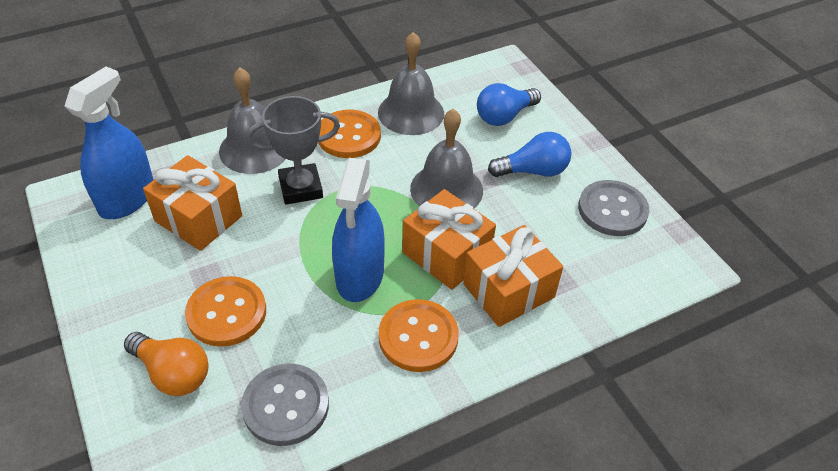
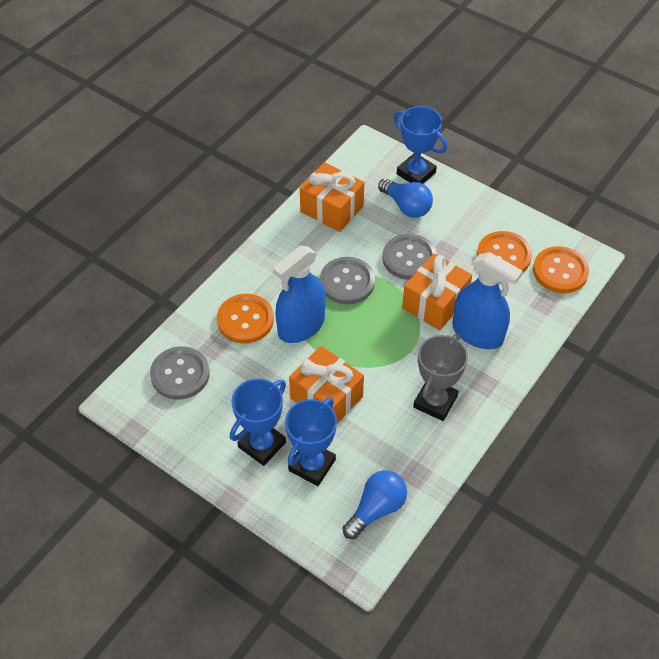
blue trophy: none = 0 -> [230,378,286,466] [285,397,337,486] [394,106,447,184] = 3
grey bell: [219,67,285,174] [378,32,444,135] [410,109,483,208] = 3 -> none = 0
grey button: [241,363,329,446] [578,180,649,236] = 2 -> [150,346,210,400] [320,257,375,304] [382,234,437,280] = 3
orange light bulb: [124,332,209,396] = 1 -> none = 0

